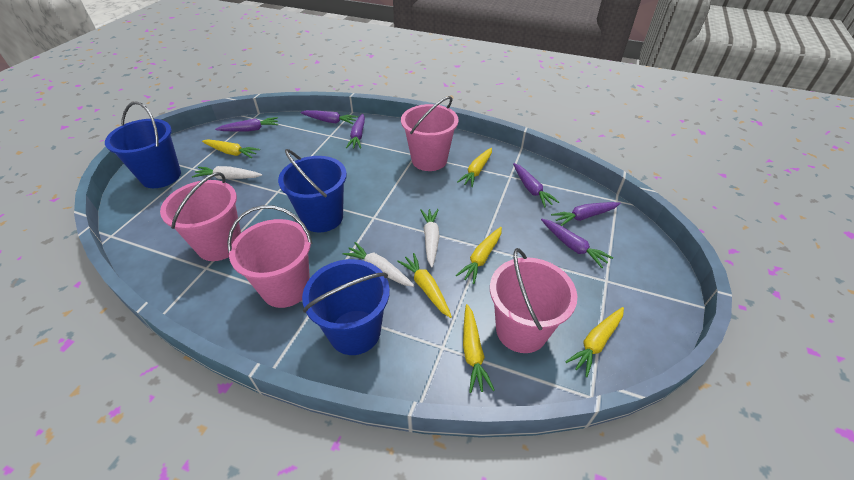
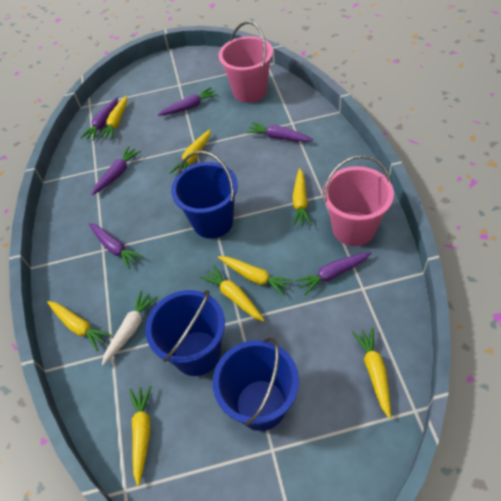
pink bucket: [160,172,241,261] [227,205,312,308] [401,96,459,171] [490,248,577,353] = 4 -> [218,21,273,103] [323,155,394,246] = 2
white carrot: [192,166,262,179] [342,242,414,287] [421,209,440,267] = 3 -> [102,290,157,365] = 1
yellow carrot: [202,139,260,158] [397,253,452,318] [456,227,502,284] [457,148,492,187] [463,304,494,393] [565,307,624,377] = 6 -> [47,301,112,351] [98,96,127,140] [129,386,152,486] [170,129,211,176] [200,265,265,322] [218,256,293,296] [292,168,312,227] [352,327,391,419] = 8

